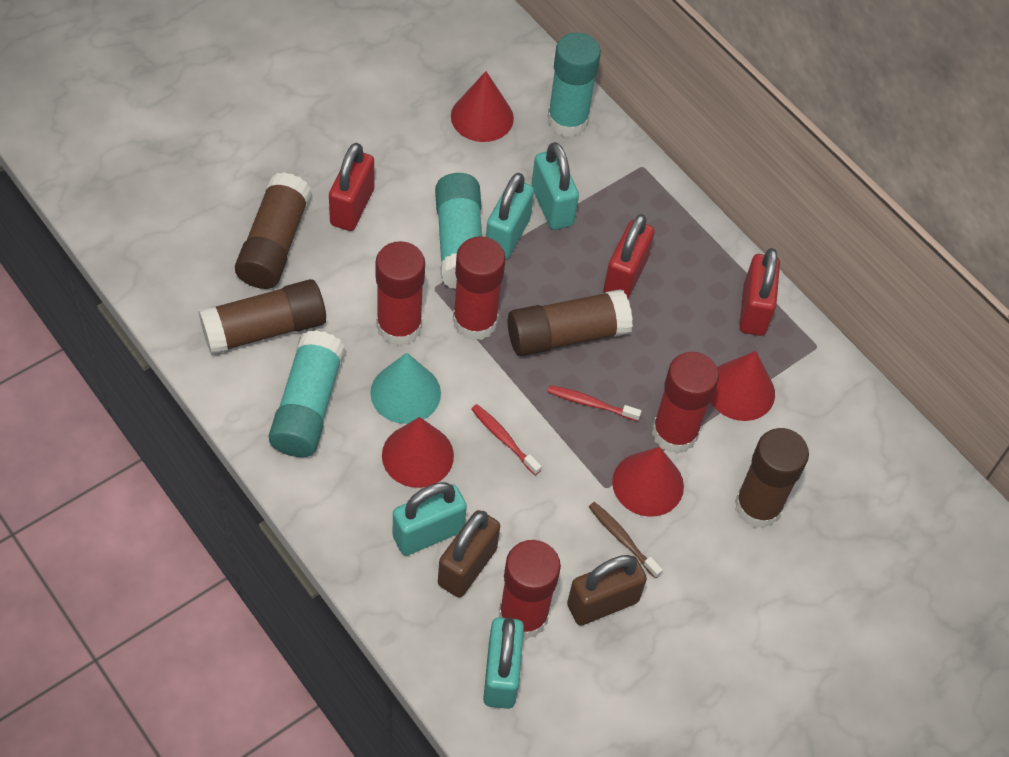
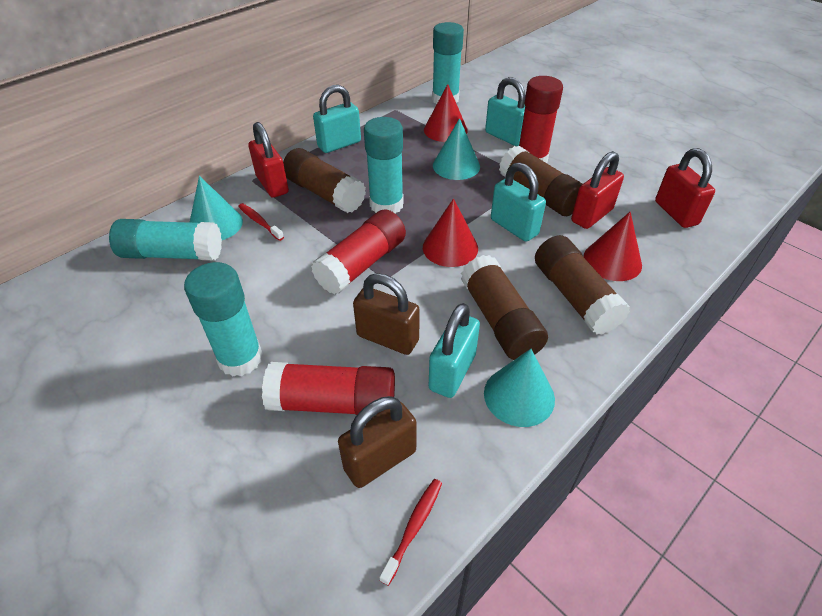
brown toothbrush: [589,502,663,579] = 1 -> none = 0
red cone: [382,417,454,488] [451,71,514,142] [612,447,684,517] [710,351,775,421] = 4 -> [423,198,478,267] [424,84,468,142] [583,212,642,281] = 3
red glue stick: [376,241,425,346] [453,236,506,341] [499,540,561,639] [652,352,719,454] = 4 -> [262,362,395,415] [311,209,406,294] [519,76,563,163] = 3
turquoise cone: [370,353,441,424] = 1 -> [189,176,243,240] [433,118,480,180] [484,349,555,427] = 3
turquoise glue stick: [269,330,345,457] [435,173,482,289] [547,32,601,137] = 3 -> [109,219,222,261] [184,262,263,377] [364,117,404,214] [432,22,464,104] = 4

